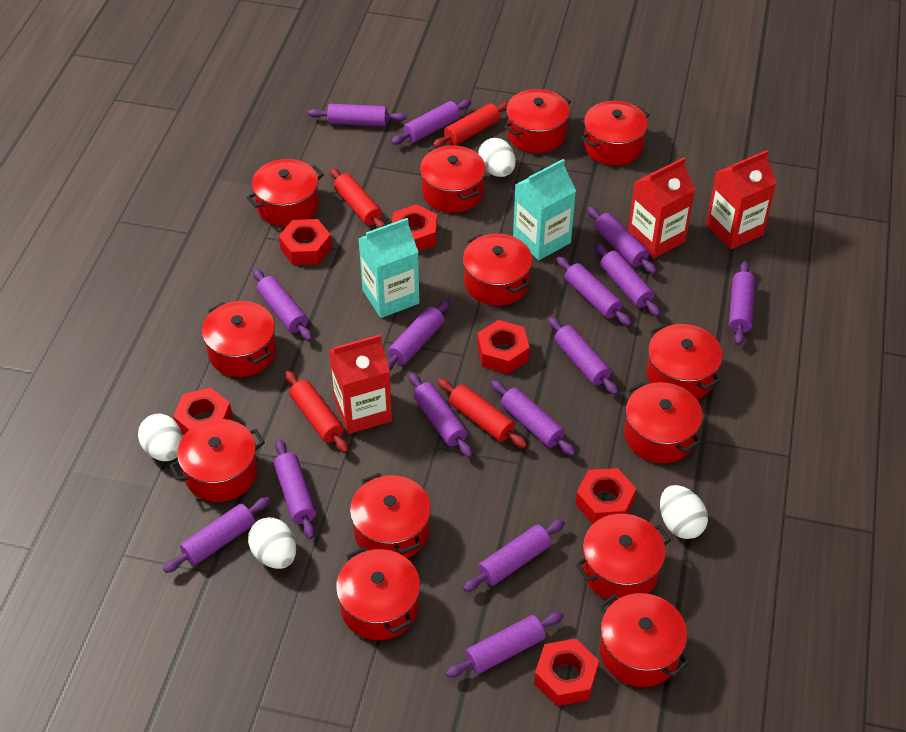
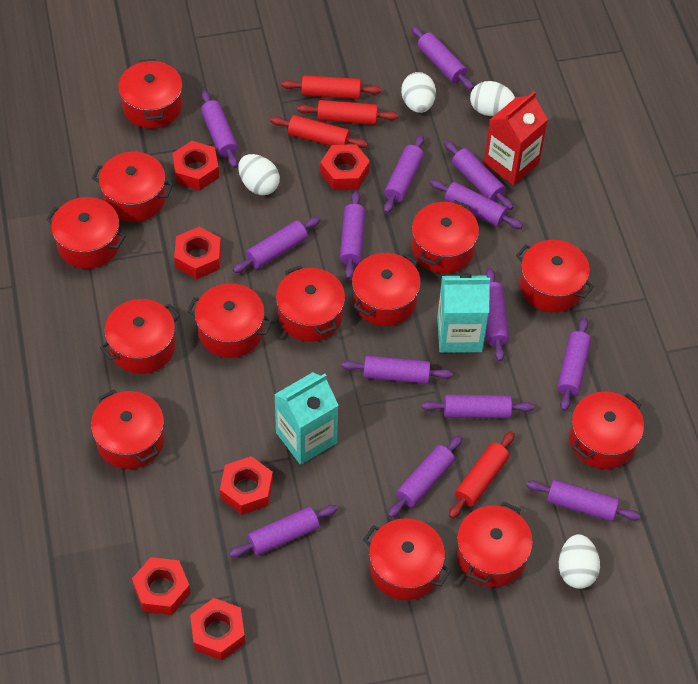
purple rolling pin: [163,497,271,573] [253,269,312,341] [274,439,316,539] [308,104,407,126] [387,299,451,371] [391,99,471,145] [409,372,473,458] [446,612,564,678] [463,519,565,592] [491,380,576,456] [548,317,618,395] [556,257,631,326] [587,207,657,274] [595,243,661,316] [729,261,755,345] = 15 -> [201,90,238,168] [229,505,337,557] [233,217,320,273] [340,191,365,279] [341,356,453,384] [384,135,424,213] [388,435,462,518] [411,26,474,90] [421,395,534,418] [430,180,523,229] [445,141,513,210] [486,268,509,361] [526,480,640,521] [557,317,591,411] = 14
red carton: [329,334,392,434] [628,158,695,258] [706,150,777,249] = 3 -> [484,91,548,185] = 1

